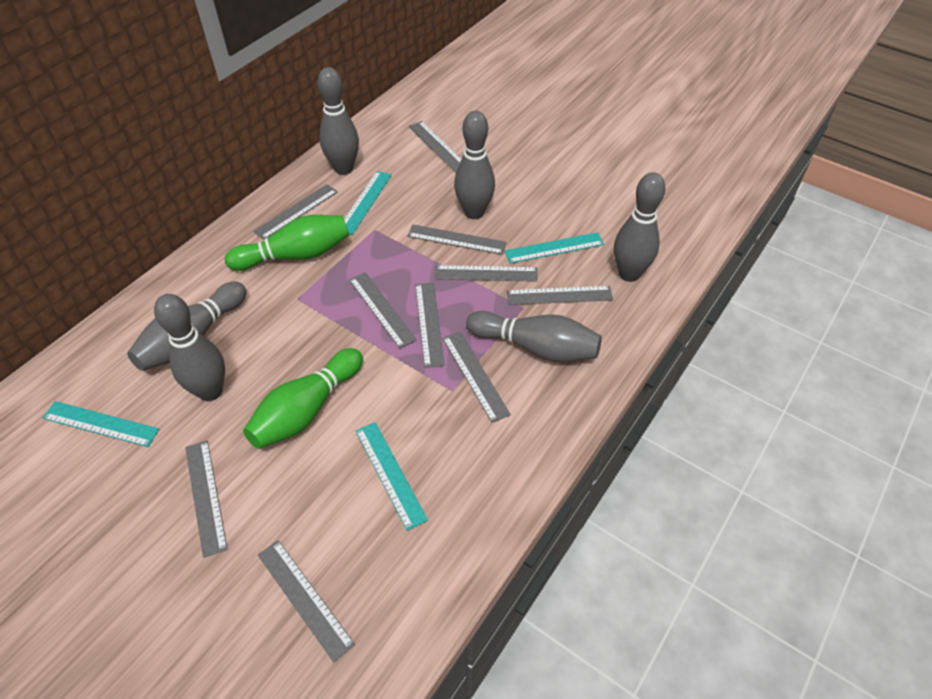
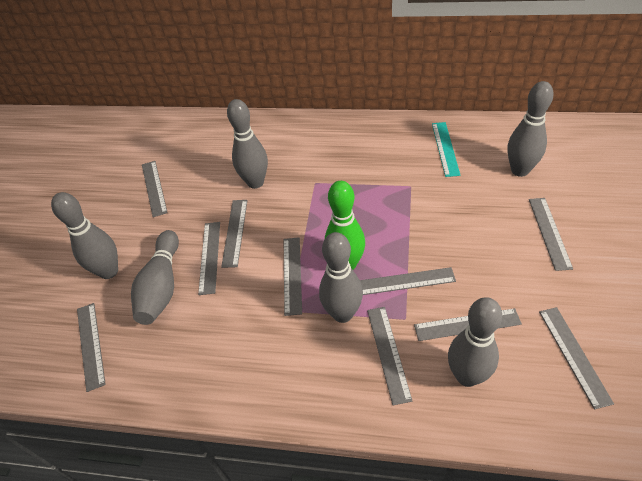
green bowling pin: [225,215,349,271] [243,348,363,449] = 2 -> [325,181,365,270] = 1
turquoise ruler: [43,401,159,447] [344,171,392,235] [356,422,428,531] [505,232,604,263] = 4 -> [432,122,460,177] = 1

